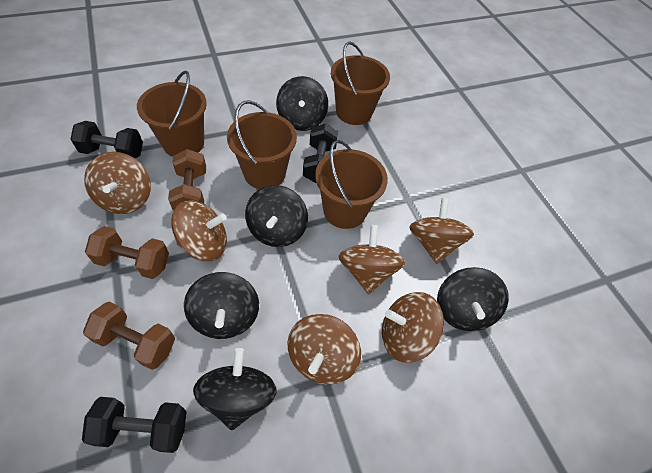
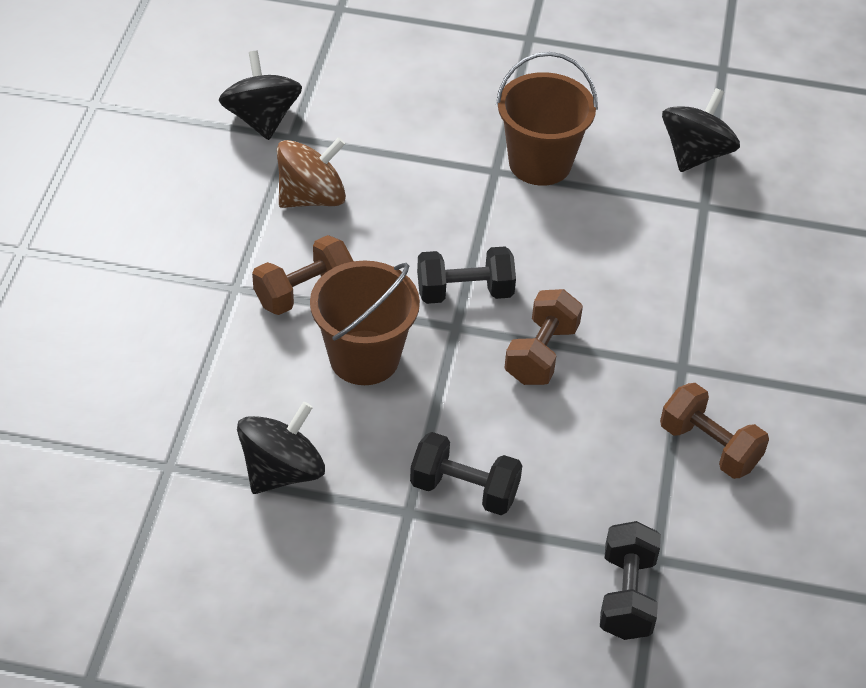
black spinning top: [184,272,259,339] [193,348,277,430] [245,185,308,247] [276,76,328,131] [437,267,509,331] = 5 -> [219,51,302,140] [237,402,325,494] [662,88,740,172] = 3
brown bucket: [137,71,207,157] [227,100,297,189] [315,140,388,229] [331,41,390,125] = 4 -> [310,260,420,385] [496,52,598,186] = 2
brown spinning top: [84,152,151,214] [171,200,227,261] [288,314,361,385] [339,225,405,295] [382,292,444,363] [409,198,474,264] = 6 -> [277,137,346,208] = 1

